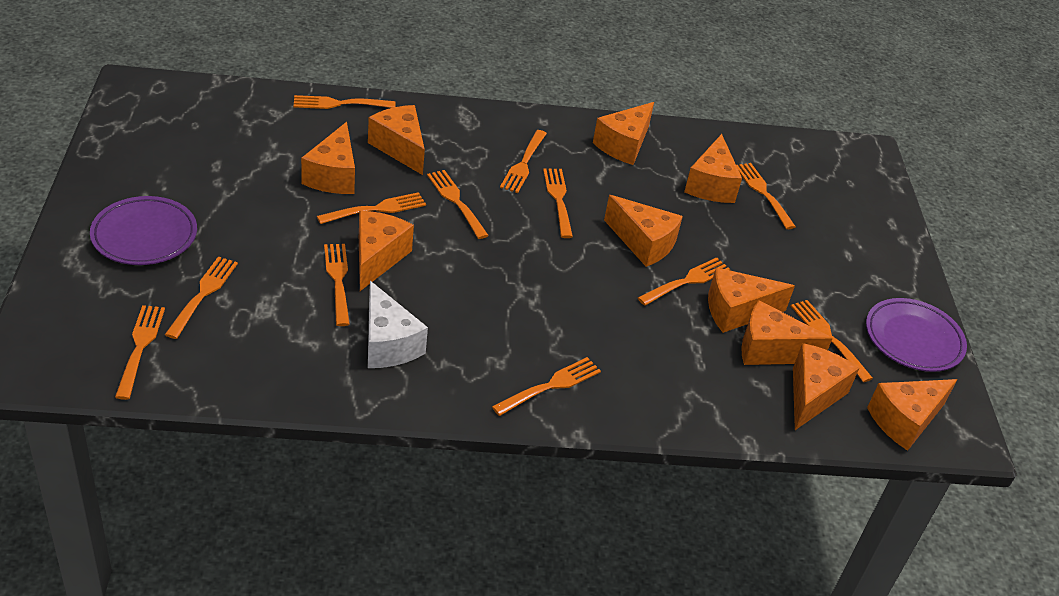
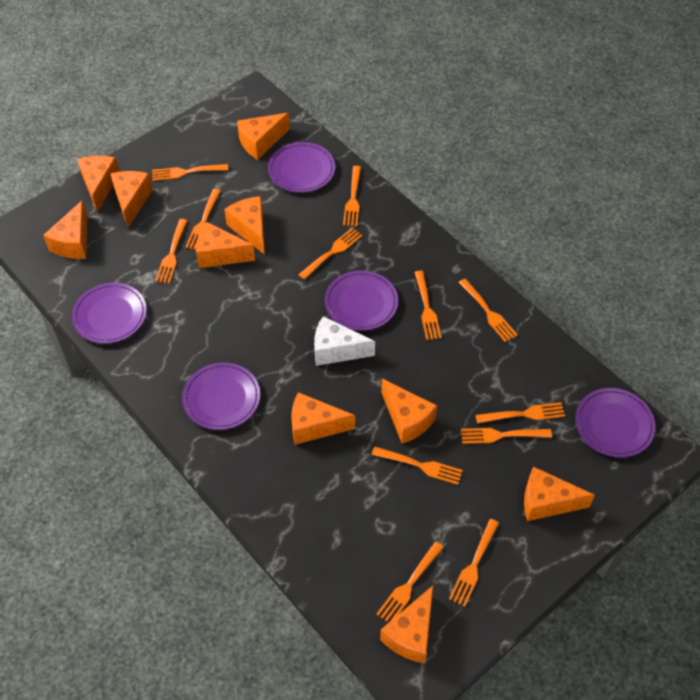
purple plate: [90,196,197,265] [866,298,967,372] = 2 -> [72,283,147,344] [182,362,260,430] [268,142,335,193] [325,270,398,331] [575,388,656,458] = 5

